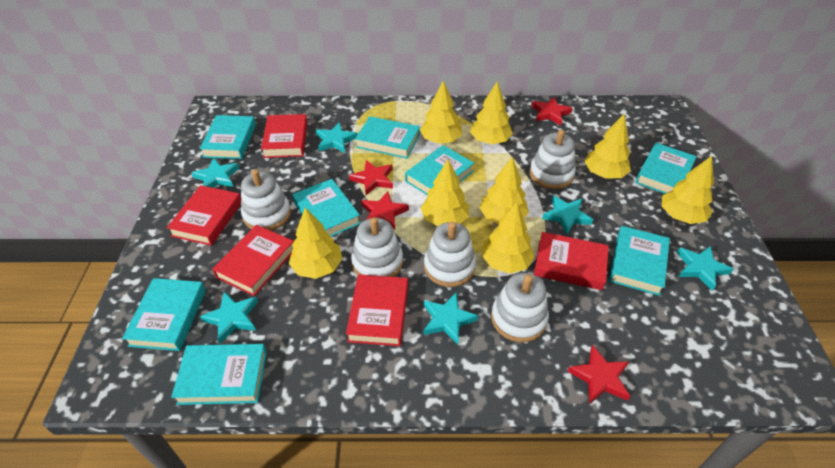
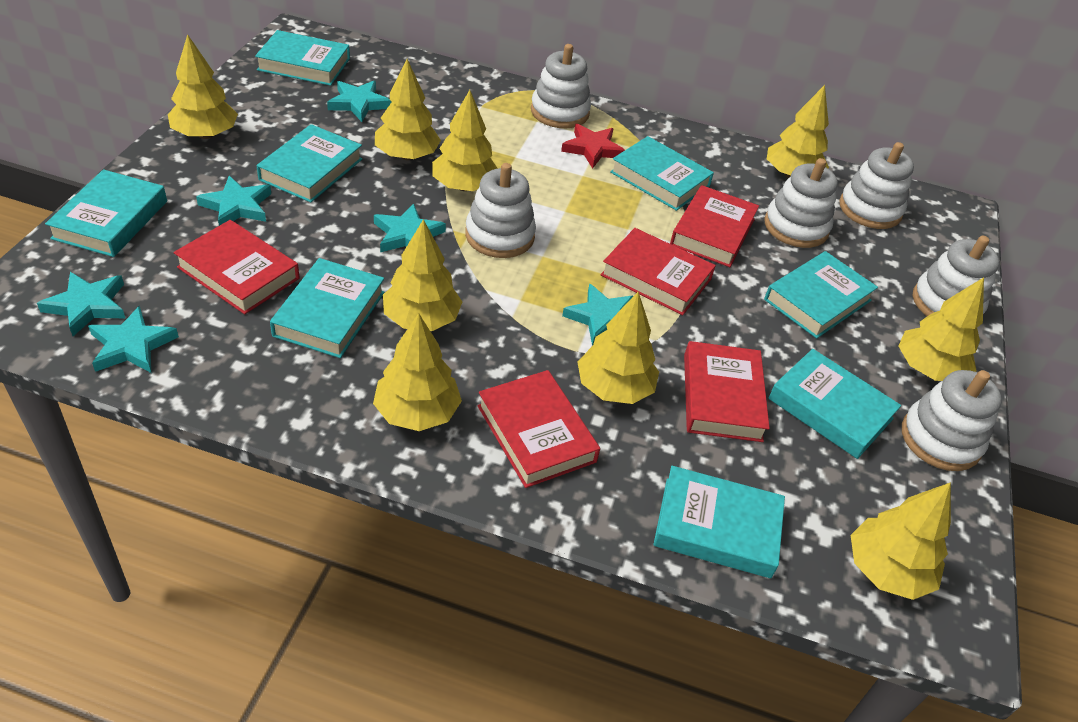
red star: [349,160,393,195] [361,191,409,229] [531,97,573,125] [567,345,630,403] = 4 -> [561,124,625,169] = 1
white stacking toy: [241,169,291,231] [351,217,403,277] [424,222,476,287] [491,273,549,342] [530,130,576,189] = 5 -> [465,163,536,258] [531,44,591,128] [764,158,838,248] [839,142,914,229] [902,370,1002,471] [913,236,1000,316] = 6
yellow tree: [289,207,343,279] [420,81,462,144] [421,160,469,226] [470,81,513,144] [479,157,529,224] [482,203,535,274] [584,114,631,179] [662,156,714,224] = 8 -> [168,34,238,139] [373,313,462,431] [375,59,441,160] [383,219,462,331] [432,90,498,191] [577,292,659,404] [767,85,829,178] [851,482,951,600] [898,277,984,381] = 9

